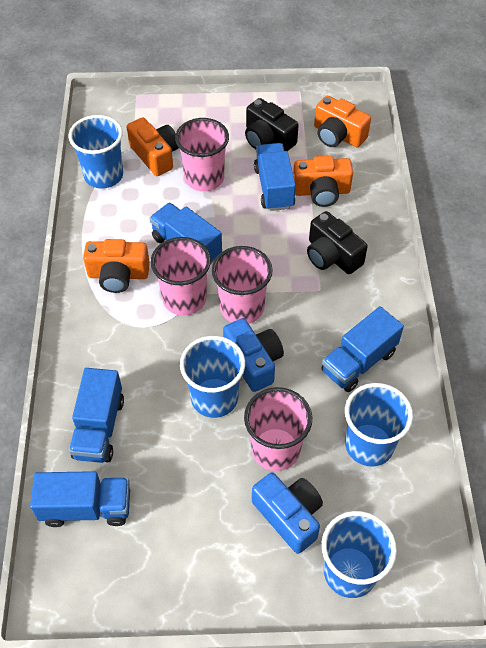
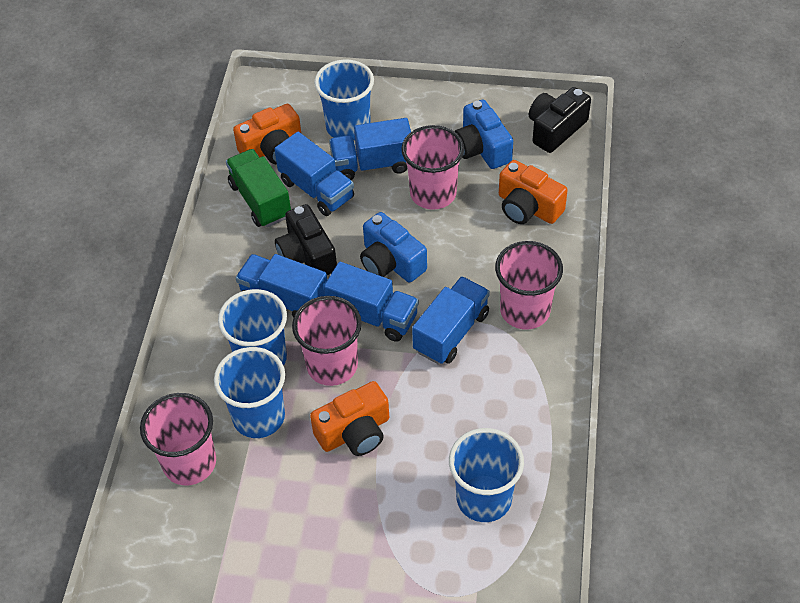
green truck: none = 0 -> [226,149,291,227] = 1
orange camera: [83,239,150,293] [127,117,179,176] [293,156,353,207] [314,96,371,147] = 4 -> [233,104,302,165] [310,381,389,456] [499,160,568,224] = 3

